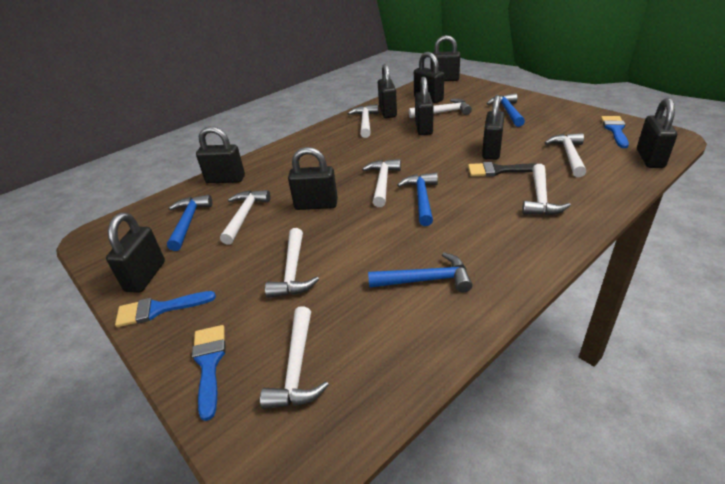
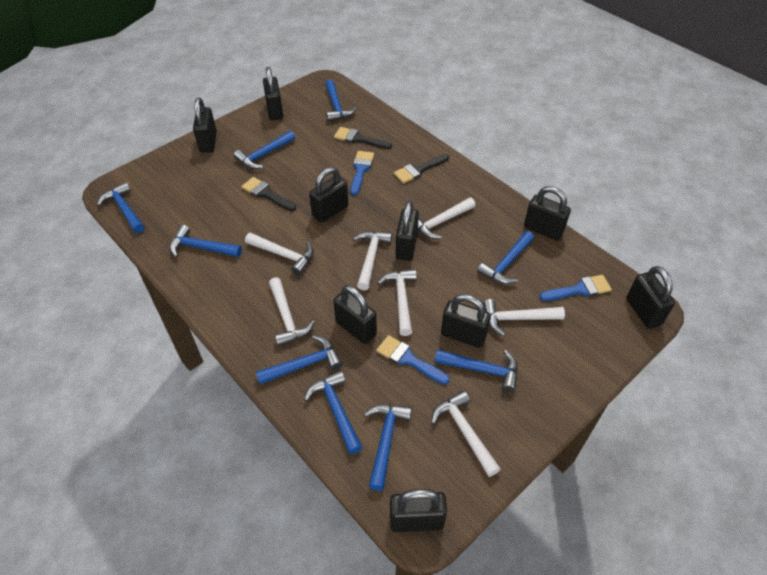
black brush: [468,162,536,177] = 1 -> [241,177,296,211] [334,127,392,149] [394,154,449,184] = 3
blue hammer: [167,195,212,251] [368,252,472,293] [397,173,438,226] [486,93,525,127] = 4 -> [97,182,144,233] [170,225,242,258] [234,131,295,169] [256,335,343,385] [304,370,363,454] [325,80,357,122] [364,404,412,491] [435,349,518,393] [477,231,534,284] = 9
white hammer: [220,190,271,245] [260,306,329,409] [265,228,319,298] [347,104,378,138] [362,159,401,207] [409,99,472,118] [522,164,571,215] [545,133,586,177] = 8 -> [245,232,314,275] [269,277,315,347] [353,231,392,290] [377,269,417,336] [418,197,476,239] [431,390,501,477] [483,299,565,336] = 7

